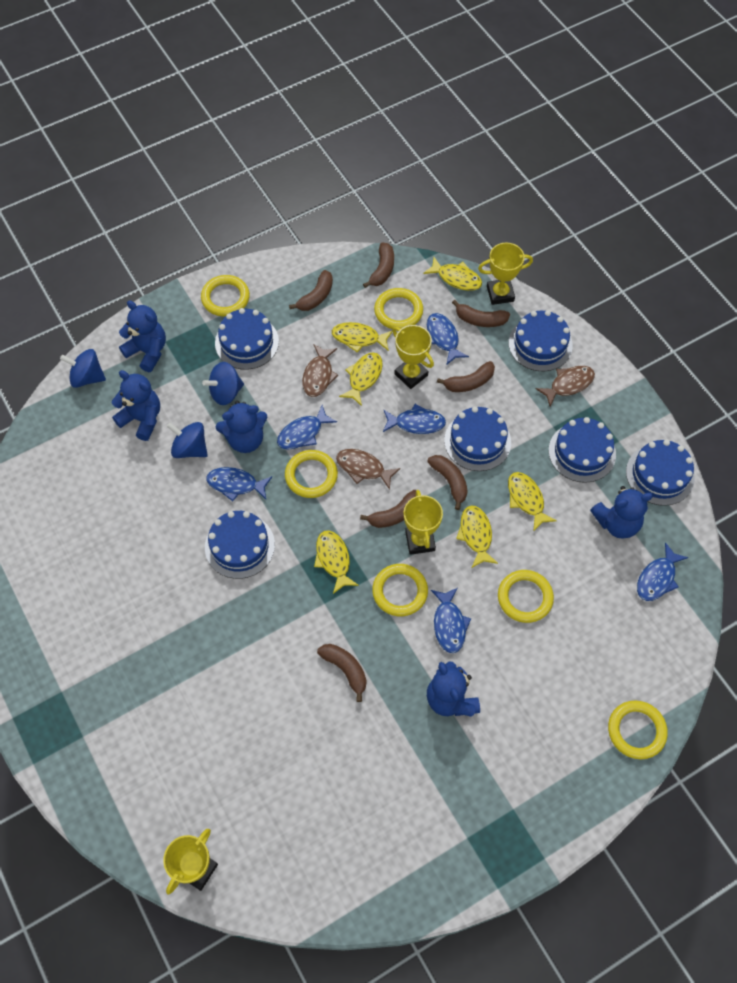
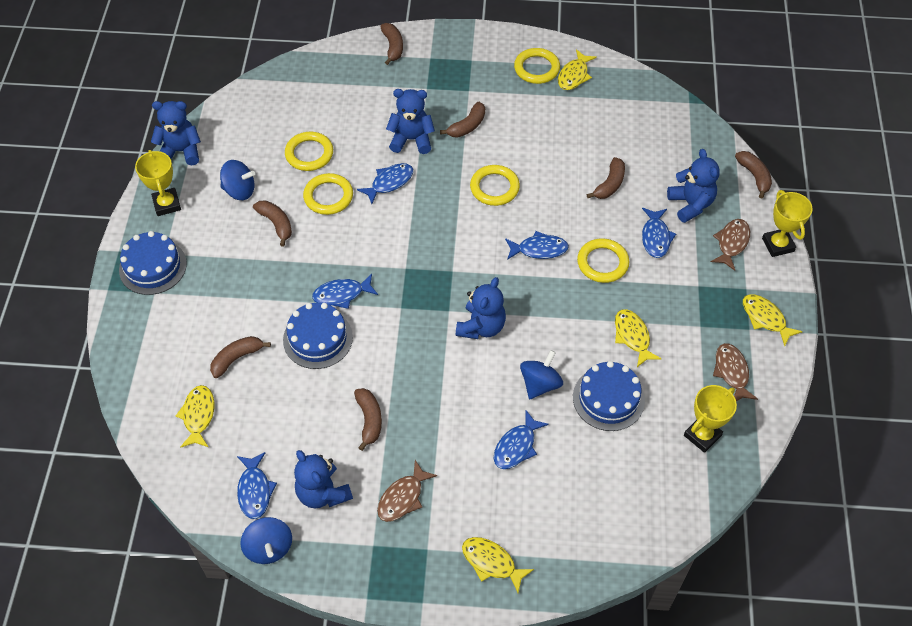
blue cake: [205,511,275,579] [215,308,279,370] [444,406,511,471] [509,310,573,371] [549,417,616,483] [626,440,695,506] = 6 -> [119,231,187,295] [283,303,353,369] [573,361,645,431] = 3
yellow fish: [314,530,359,594] [332,322,393,353] [339,352,383,406] [423,257,482,291] [456,506,498,568] [508,472,557,532] = 6 -> [176,385,214,448] [462,537,534,593] [558,49,597,90] [615,309,661,367] [743,294,803,347] = 5
yellow ring: [201,275,250,316] [285,450,338,498] [372,564,428,616] [374,288,423,329] [498,570,554,623] [608,701,668,759] = 6 -> [285,132,333,171] [303,173,353,215] [470,165,520,206] [514,48,560,84] [577,238,629,283] = 5
yellow trophy: [163,829,218,894] [393,325,434,389] [404,490,443,555] [478,243,533,305] = 4 -> [135,150,181,216] [684,385,737,453] [762,190,812,257] = 3

